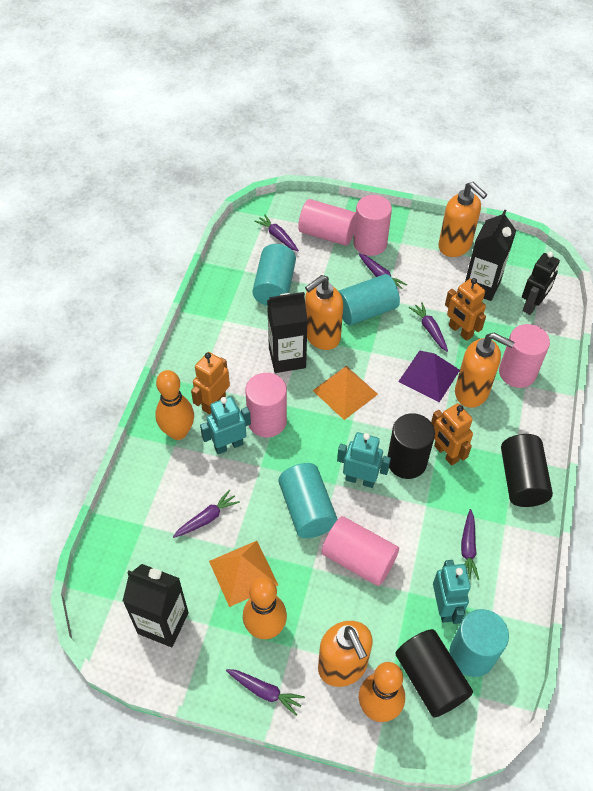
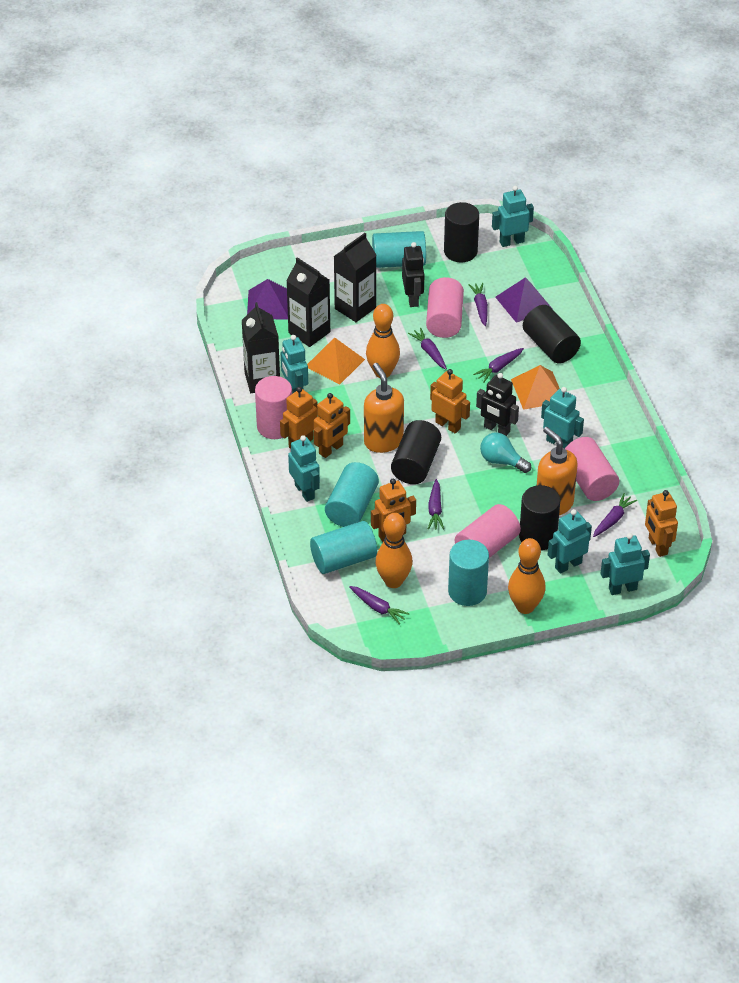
black cylinder: [387,413,435,479] [395,629,473,717] [501,434,553,507] = 3 -> [391,420,441,484] [444,202,479,262] [519,485,560,551] [523,305,581,363] = 4
black robot: [522,252,560,315] = 1 -> [402,242,424,307] [476,373,519,436] = 2
orange robot: [191,352,230,414] [431,403,473,466] [445,278,486,341] = 3 -> [280,387,318,449] [313,393,350,458] [371,479,416,542] [430,369,470,434] [645,490,678,557] = 5
orange soap dispenser: [305,275,343,350] [318,621,373,687] [438,182,487,257] [455,333,515,408] = 4 -> [364,363,404,453] [537,427,577,516] = 2
pink cylinder: [245,373,287,438] [298,199,356,246] [322,516,399,586] [353,195,392,256] [499,324,550,388] = 5 -> [255,376,292,439] [426,277,464,338] [455,504,521,558] [565,437,619,501] = 4
purple pyramid: [398,350,460,402] = 1 -> [247,279,288,319] [495,277,552,323] = 2
turquoise light bulb: none = 0 -> [480,432,531,473] = 1
turquoise robot: [200,396,251,454] [337,432,391,488] [433,560,471,624] = 3 -> [281,335,308,394] [288,435,320,502] [492,186,534,247] [541,387,584,449] [548,509,592,574] [601,533,650,595] = 6

